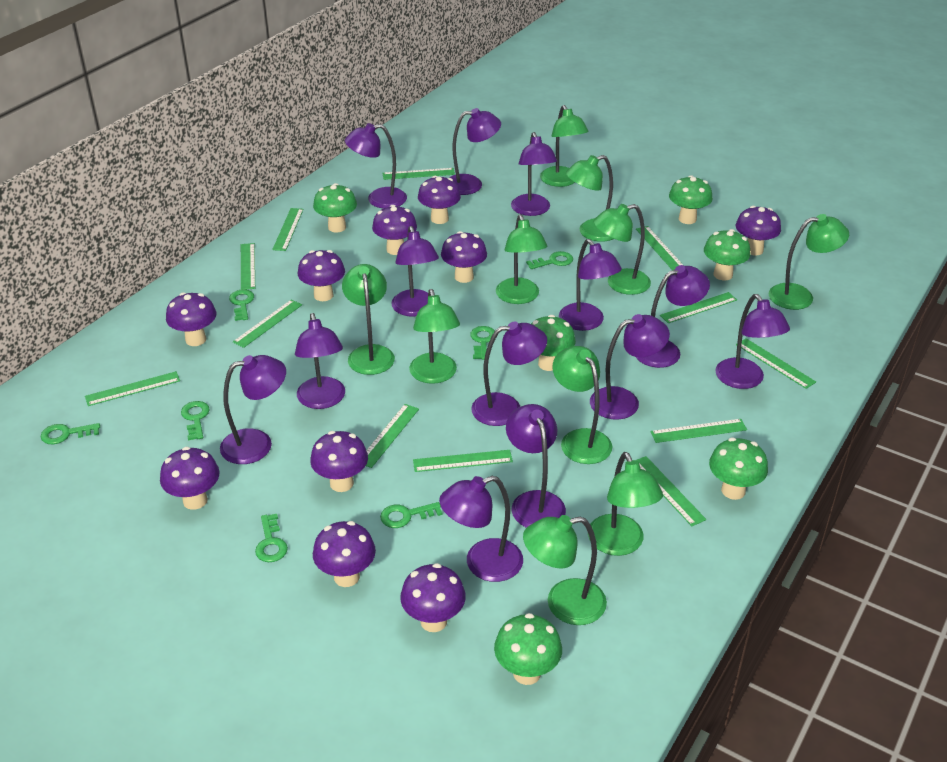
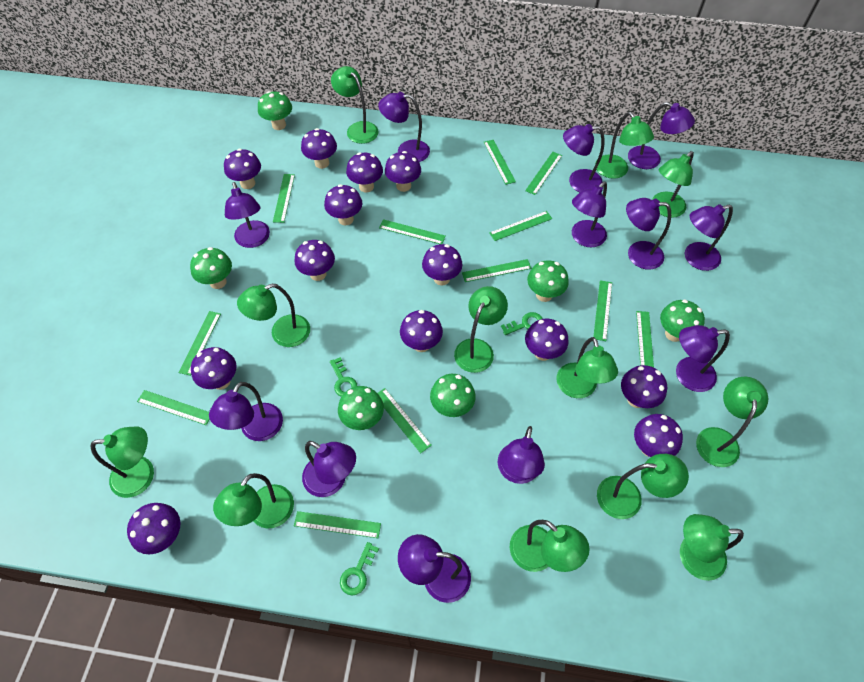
green key: [41,423,100,444] [181,401,210,440] [229,289,254,321] [255,514,288,562] [380,502,443,528] [470,326,495,360] [526,251,573,269] = 7 -> [330,357,357,397] [340,542,379,595] [501,312,543,335] = 3
green lamp: [342,264,395,375] [409,289,460,384] [496,214,547,304] [523,515,607,625] [540,105,588,187] [552,346,612,464] [566,155,614,242] [588,452,663,556] [593,204,651,295] [769,214,849,310] = 10 -> [90,427,154,498] [213,473,294,529] [237,284,310,347] [331,66,378,144] [454,286,508,373] [510,520,590,572] [556,337,618,398] [595,112,654,179] [597,454,689,519] [652,151,694,218] [680,514,744,581] [696,376,768,467] = 12
purple lamp: [220,355,286,464] [295,313,345,409] [345,123,407,208] [391,226,439,317] [439,476,523,582] [449,108,501,195] [471,321,547,426] [506,404,566,528] [511,132,557,216] [559,239,622,331] [590,314,670,420] [636,265,710,368] [715,294,790,389] = 13 -> [209,382,283,441] [225,182,270,248] [302,441,356,497] [378,92,430,162] [398,534,471,603] [498,426,545,484] [563,124,604,192] [572,182,607,247] [626,198,671,270] [628,102,695,169] [676,325,730,392] [685,204,733,271] = 12
purple mushroom: [160,447,220,510] [166,292,216,346] [298,250,345,301] [310,431,368,492] [313,521,376,587] [372,205,417,255] [400,563,466,632] [418,176,461,224] [441,231,487,283] [736,206,781,256] = 10 -> [127,503,180,554] [191,347,237,390] [224,148,261,189] [294,240,335,281] [301,128,337,169] [324,184,362,225] [346,152,383,192] [385,151,421,192] [400,310,443,352] [422,244,462,286] [525,319,568,361] [621,365,667,408] [634,414,683,457] = 13

